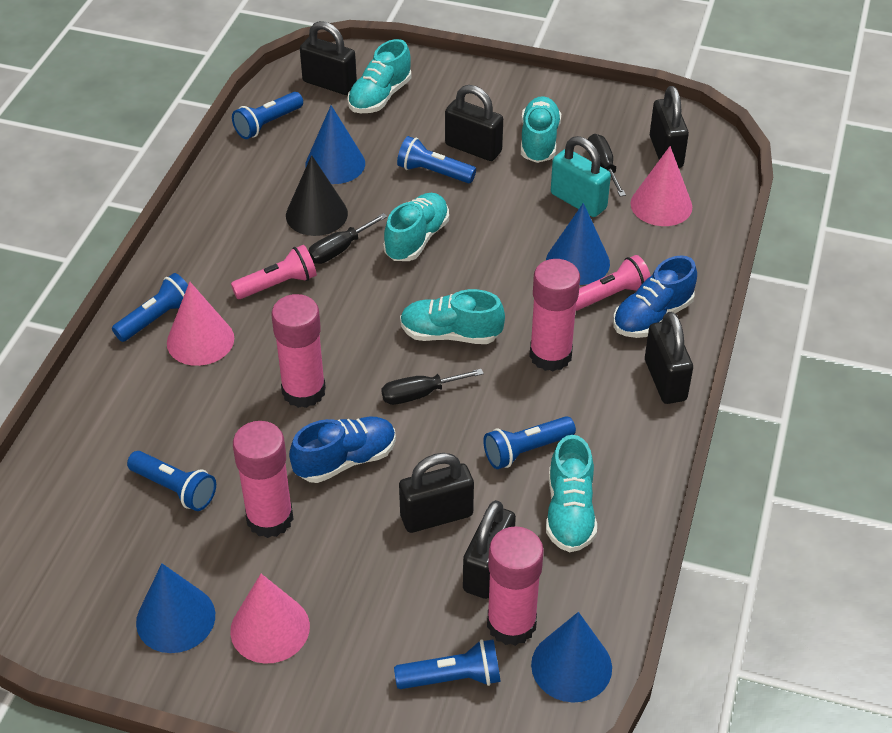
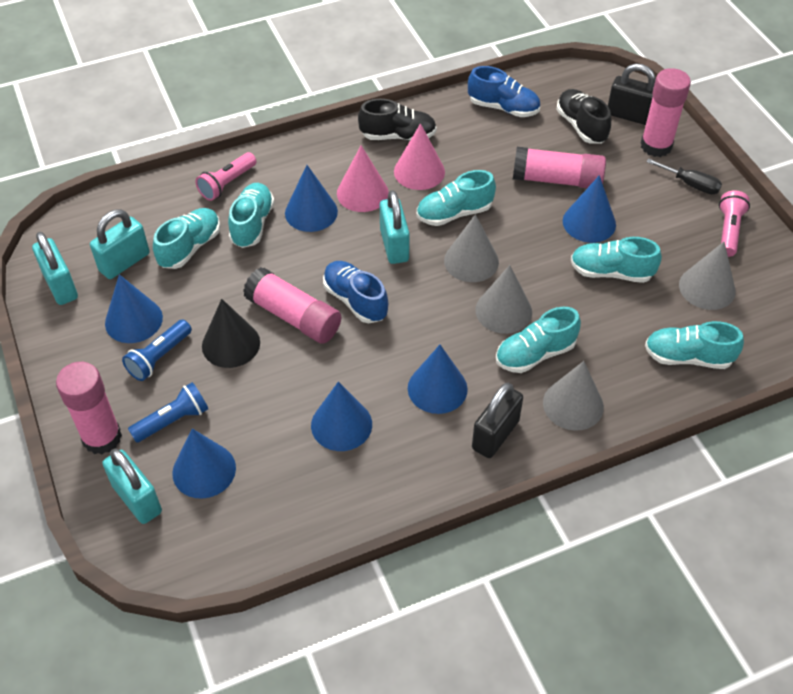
black padlock: [300,21,357,95] [399,453,474,533] [445,85,503,161] [463,500,516,599] [645,312,693,404] [650,86,689,168] = 6 -> [472,383,523,458] [608,64,656,125] = 2
black screwdriver: [308,213,388,264] [381,369,484,405] [588,134,626,197] = 3 -> [646,158,722,194] = 1
black shoe: none = 0 -> [358,99,437,141] [556,89,611,144] = 2
blue cone: [136,564,215,653] [305,105,365,184] [531,612,612,702] [546,203,610,285] = 4 -> [105,274,163,343] [172,429,236,499] [285,165,338,232] [311,381,372,451] [408,345,468,414] [563,175,616,243] = 6
blue flashlight: [112,273,188,342] [127,451,216,511] [232,92,303,139] [394,639,501,689] [397,136,476,184] [483,416,576,469] = 6 -> [122,319,192,381] [128,382,208,443] = 2
grey cone: none = 0 -> [444,214,499,282] [476,265,532,334] [543,361,604,431] [679,242,736,310] = 4
pink cone: [167,282,234,366] [230,574,310,664] [630,146,692,226] = 3 -> [337,145,389,212] [394,123,445,190] = 2
turquoise padlock: [551,136,611,217] = 1 -> [32,232,78,305] [90,209,150,279] [103,449,162,524] [380,190,410,264] = 4
turquoise shoe: [347,39,412,113] [383,193,449,261] [400,289,505,344] [521,96,561,163] [546,435,597,552] = 5 -> [153,208,220,269] [228,183,275,248] [417,170,496,226] [496,307,581,373] [571,237,662,283] [645,321,744,369] = 6

